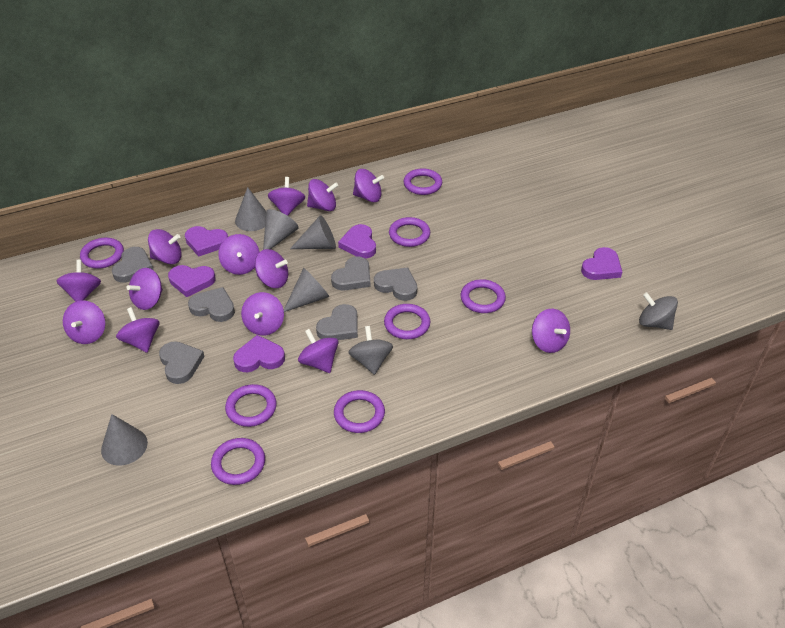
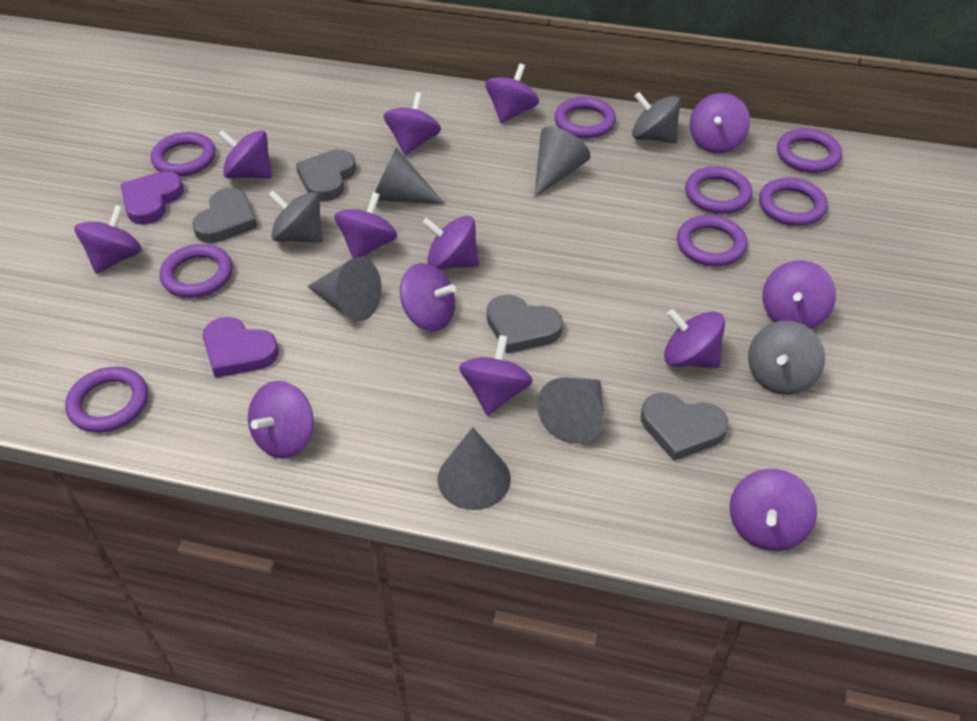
grey heart: [112,247,153,283] [159,341,205,384] [188,287,235,322] [316,304,358,340] [331,256,370,291] [374,267,417,301] = 6 -> [192,188,258,243] [296,149,356,201] [487,295,563,354] [641,393,728,461] = 4
grey spinning top: [348,326,393,375] [639,292,678,330] = 2 -> [268,190,323,243] [632,92,681,143] [748,321,825,395] = 3
purple heart: [168,265,216,297] [185,226,228,257] [233,335,285,372] [338,224,376,259] [581,247,622,280] = 5 -> [121,171,184,225] [203,317,279,378] = 2

